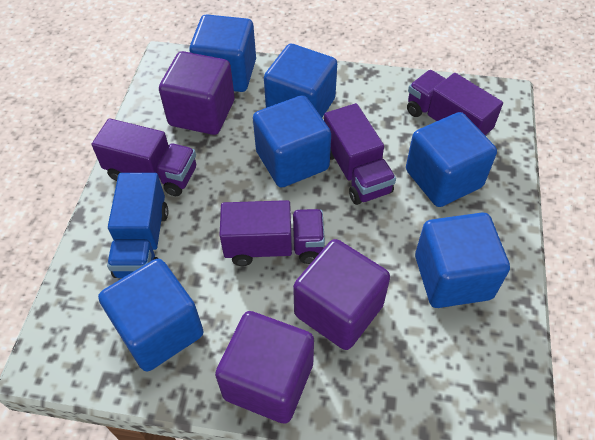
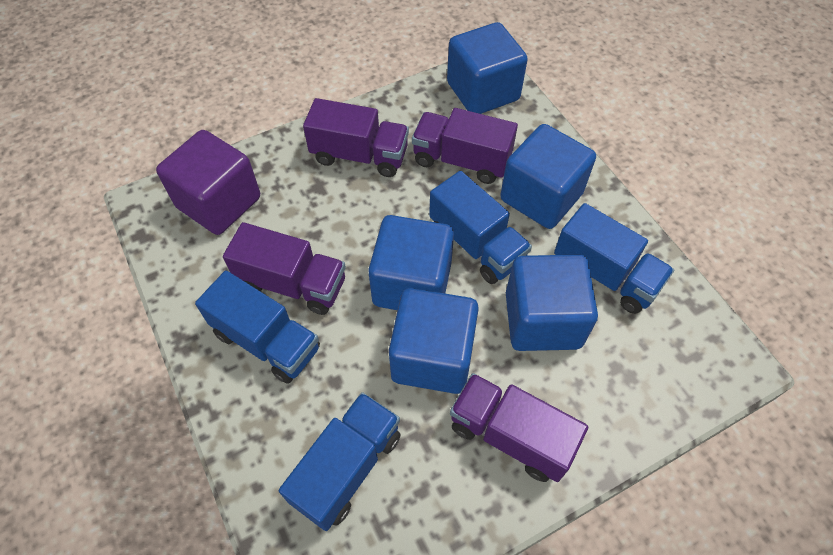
blue cube: [98,259,204,371] [189,14,256,92] [253,95,331,188] [264,44,337,117] [406,112,497,207] [415,212,510,308] = 6 -> [368,215,454,310] [389,288,479,394] [447,22,528,114] [500,124,596,229] [506,255,598,351] = 5
blue truck: [107,173,168,278] = 1 -> [195,271,320,384] [279,392,401,531] [429,171,532,284] [554,203,674,314] = 4
purple cube: [159,51,235,135] [215,311,314,424] [293,239,390,350] = 3 -> [156,130,260,235] = 1

